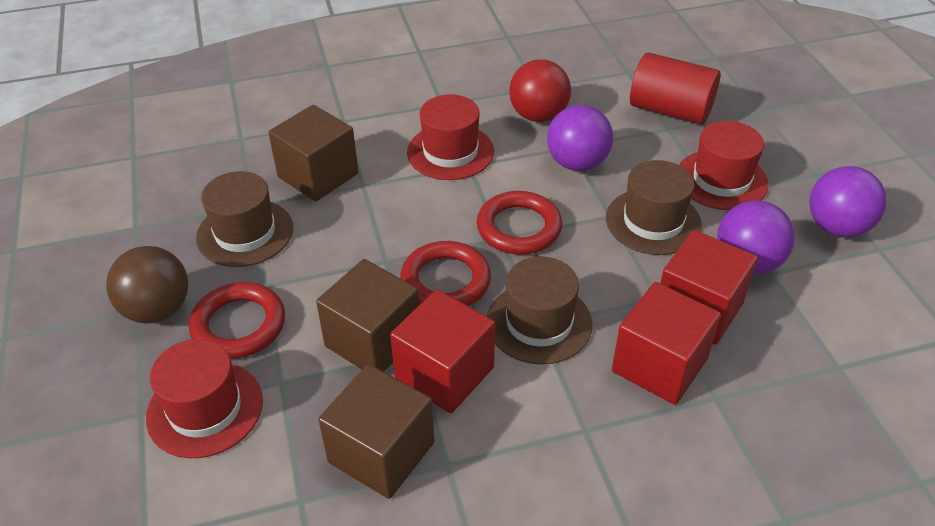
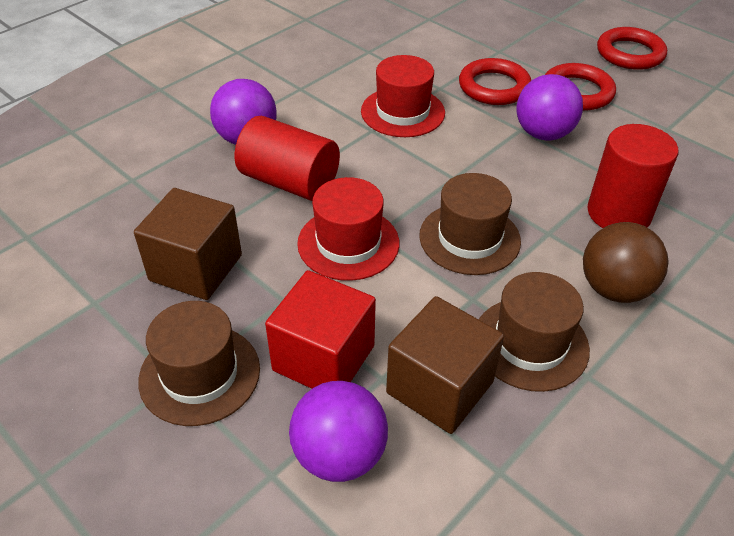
brown cube: [268,105,358,201] [316,259,419,372] [318,364,434,499] = 3 -> [134,188,242,300] [386,296,504,434] = 2
red ball: [509,59,571,122] = 1 -> none = 0
red cube: [390,289,495,413] [612,282,721,405] [660,230,758,345] = 3 -> [265,270,376,389] = 1
red cylinder: [630,52,721,125] = 1 -> [235,116,340,201] [587,124,678,228] = 2
red hat: [146,339,263,458] [407,94,494,180] [679,121,769,210] = 3 -> [297,177,399,281] [361,55,445,137] = 2

